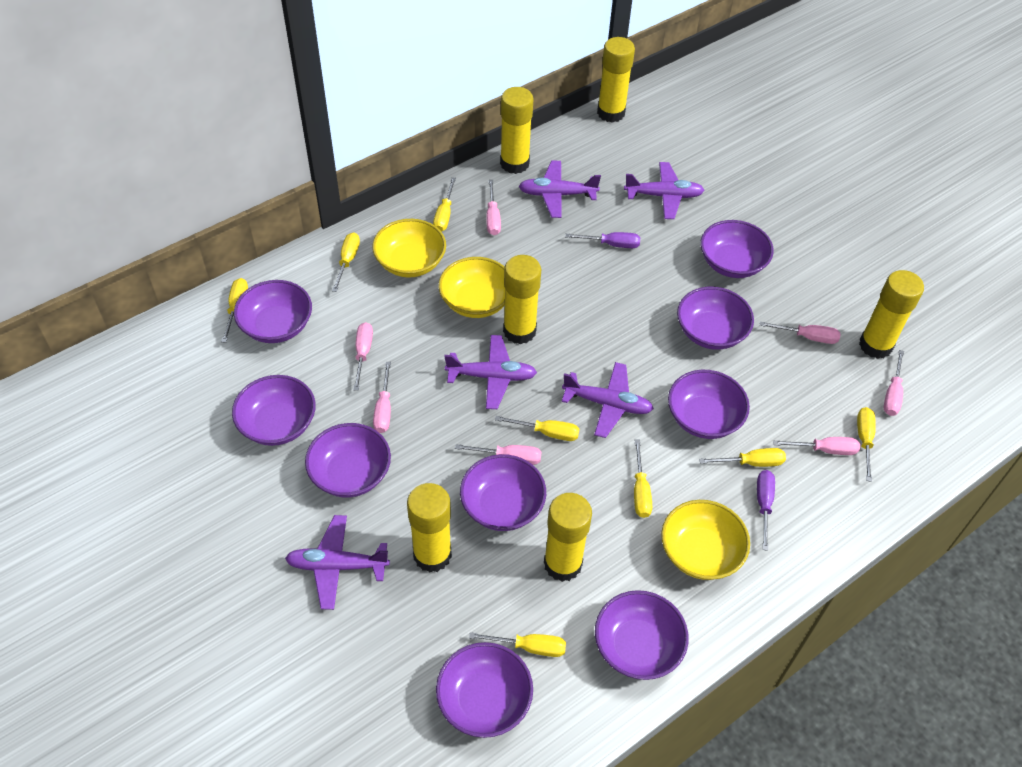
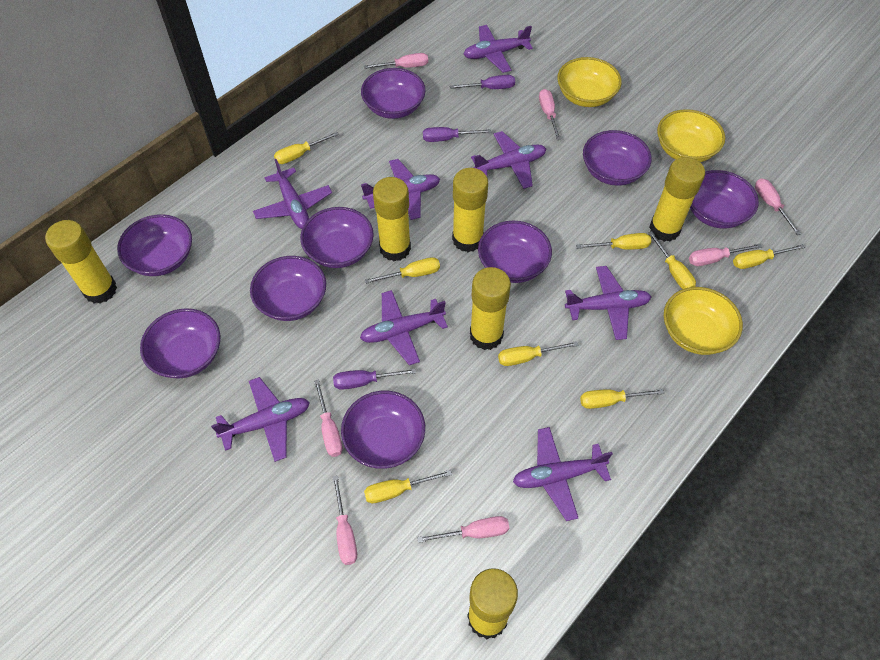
purple plane: [285,515,390,610] [444,335,537,409] [519,160,601,218] [562,362,654,438] [624,162,704,219] = 5 -> [211,377,310,462] [253,159,332,229] [360,290,448,365] [361,159,440,220] [463,25,533,73] [471,131,546,189] [513,427,613,521] [565,266,651,340] = 8
purple screwdriver: [565,232,640,248] [757,470,775,551] = 2 -> [333,368,416,390] [423,127,491,142] [450,75,515,89] = 3

